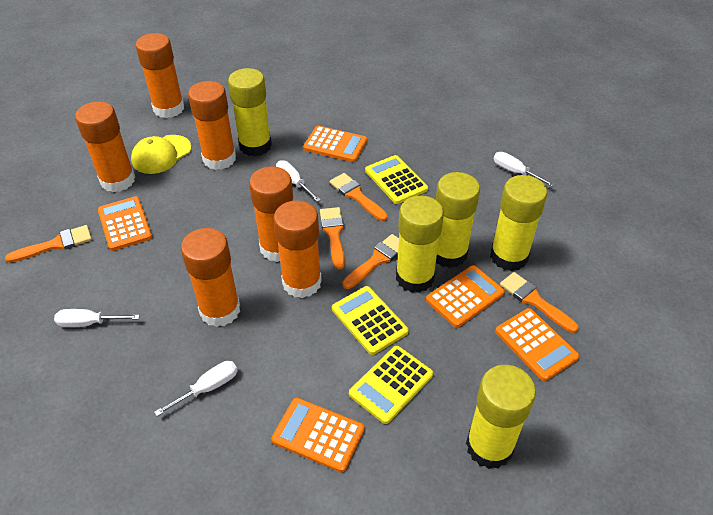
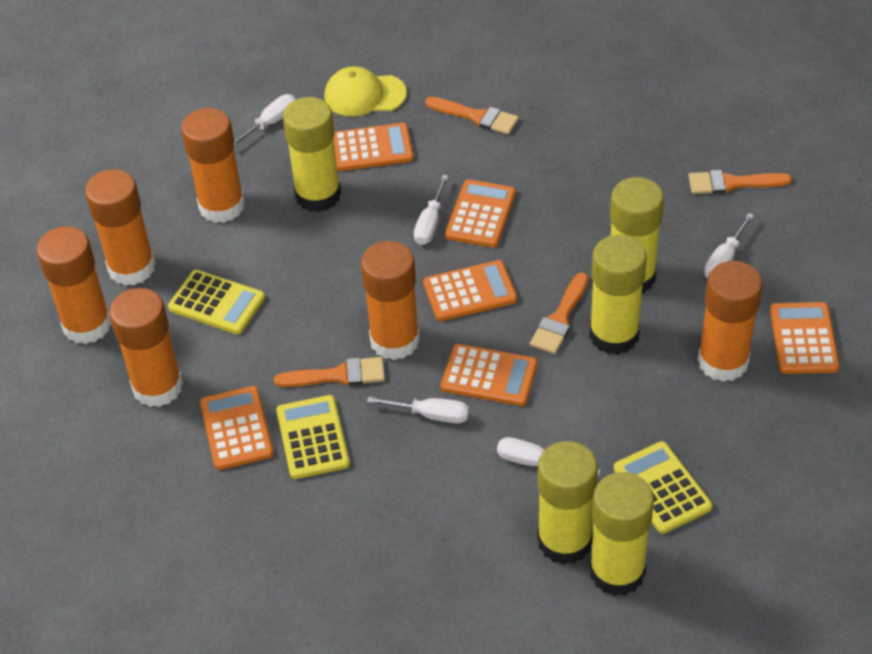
orange brush: [5,225,92,263] [320,207,345,270] [330,173,388,221] [342,234,399,289] [500,272,579,333] = 5 -> [274,357,385,387] [425,97,519,135] [530,273,588,354] [689,170,792,194] = 4
orange calculator: [98,196,152,251] [271,398,364,472] [303,126,367,162] [426,265,505,328] [495,308,579,381] = 5 -> [200,386,274,470] [334,123,414,171] [423,260,517,321] [441,344,538,406] [445,179,516,247] [770,302,839,374] = 6
white screwdriver: [54,309,140,327] [154,361,238,416] [276,160,321,202] [494,152,555,187] = 4 -> [234,94,296,146] [367,397,469,423] [414,175,448,245] [497,437,601,476] [704,213,754,278] = 5

